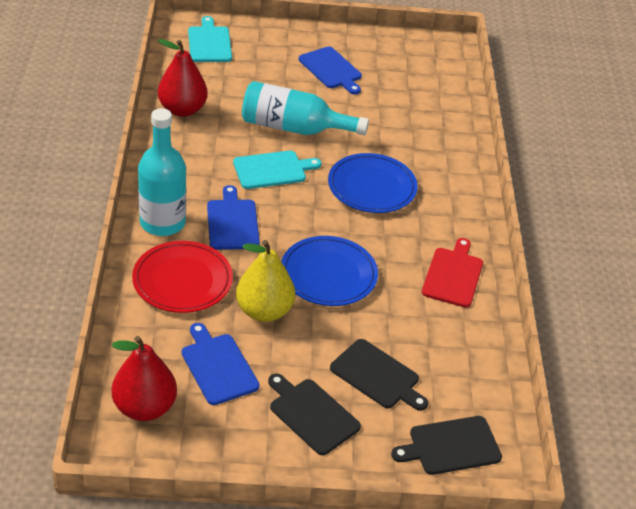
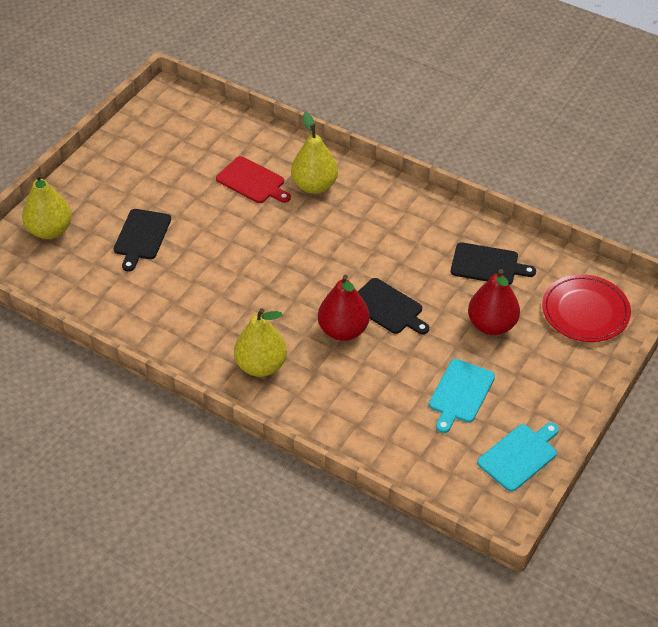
blue cutting board: [182,323,260,405] [207,185,260,250] [299,46,362,95] = 3 -> none = 0
blue plate: [281,236,378,306] [328,153,418,213] = 2 -> none = 0
turquoise bottle: [138,108,186,236] [242,81,369,136] = 2 -> none = 0
yellow pear: [236,240,295,322] = 1 -> [22,173,72,239] [234,308,287,377] [291,112,338,194] = 3

